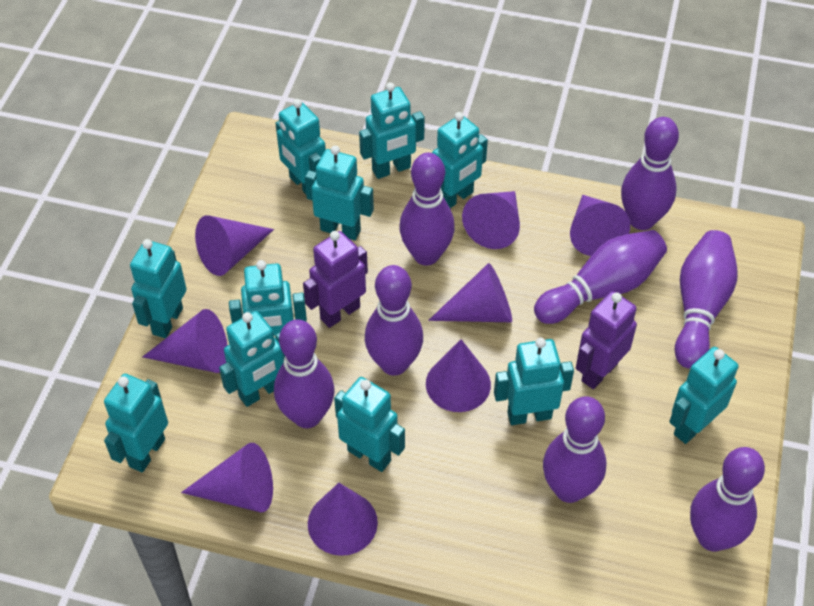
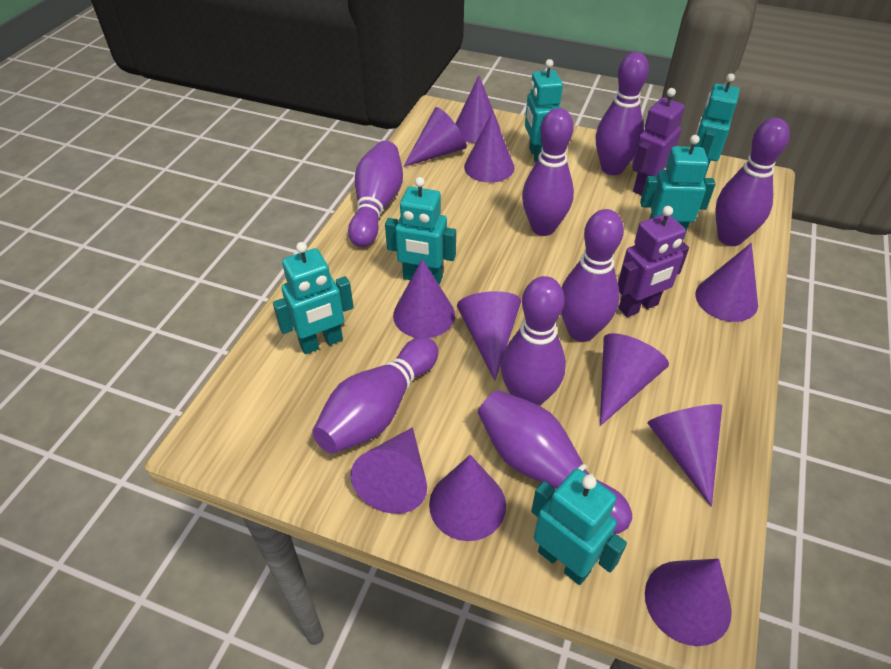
purple cone: [142,309,228,373] [181,443,273,512] [195,215,274,276] [308,483,378,556] [426,339,491,412] [428,263,512,322] [462,191,520,249] [570,195,630,256] = 8 -> [351,427,427,514] [393,259,455,338] [403,107,467,167] [429,455,506,541] [455,76,501,143] [457,291,521,380] [464,112,515,183] [600,333,669,426] [645,559,732,646] [647,404,722,507] [696,243,758,322] = 11
turquoise robot: [104,374,168,472] [130,239,187,338] [219,311,285,407] [229,260,307,336] [275,99,326,194] [305,145,374,240] [334,377,405,472] [359,82,425,179] [432,112,488,208] [494,338,574,425] [669,347,738,444] = 11 -> [273,242,354,354] [385,177,456,285] [525,59,563,163] [531,469,627,585] [640,135,716,238] [694,73,740,178] = 6

